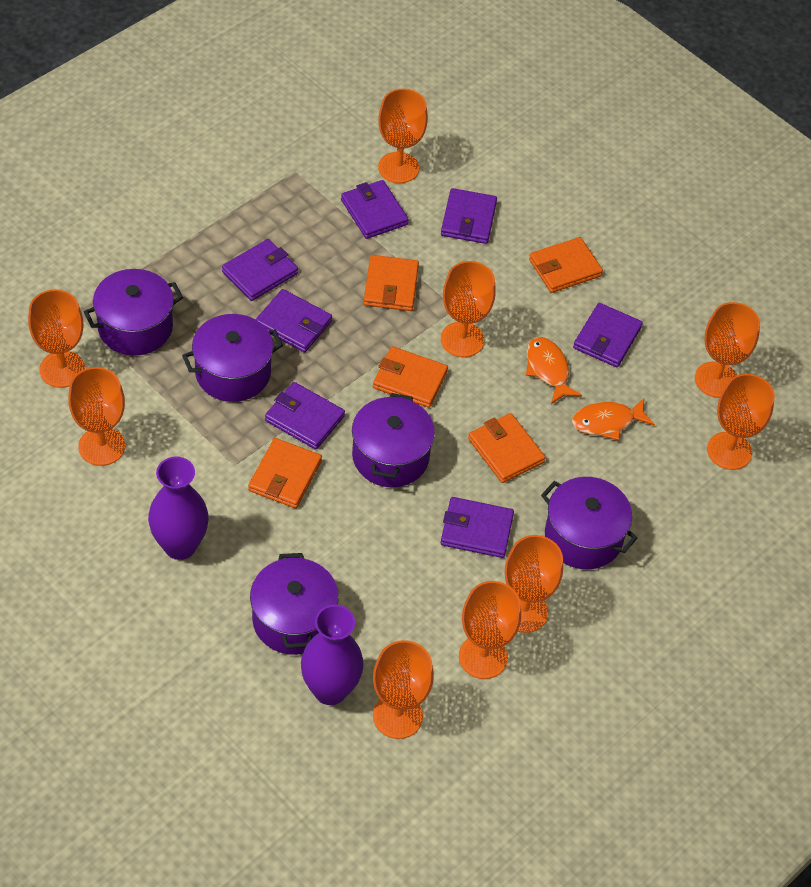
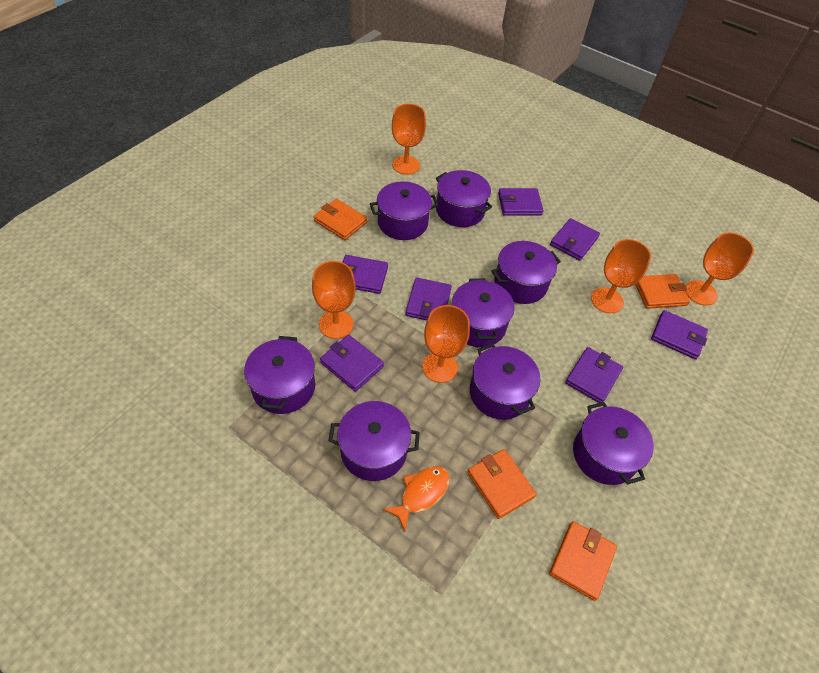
orange fish: [526,337,582,404] [572,398,655,440] = 2 -> [383,466,450,531] = 1
orange goblet: [28,289,85,388] [68,367,125,466] [373,640,434,739] [378,89,428,183] [441,261,496,357] [459,581,521,679] [505,535,563,633] [695,302,760,398] [707,374,775,470] = 9 -> [312,261,356,339] [392,104,426,175] [422,305,470,383] [591,239,651,313] [685,232,754,306] = 5
orange wallet: [248,438,322,508] [364,255,419,311] [373,346,448,408] [468,413,545,483] [529,237,603,293] = 5 -> [314,199,367,240] [467,449,537,519] [549,521,617,601] [635,274,690,309] = 4
purple pot: [84,269,183,356] [182,314,283,402] [250,553,339,655] [352,393,435,487] [541,477,638,569] = 5 -> [244,336,315,414] [328,401,420,481] [370,181,438,240] [436,170,492,227] [452,278,514,347] [470,343,540,420] [491,241,561,304] [573,402,654,485] = 8
purple vase: [148,457,209,560] [301,605,364,705] = 2 -> none = 0

